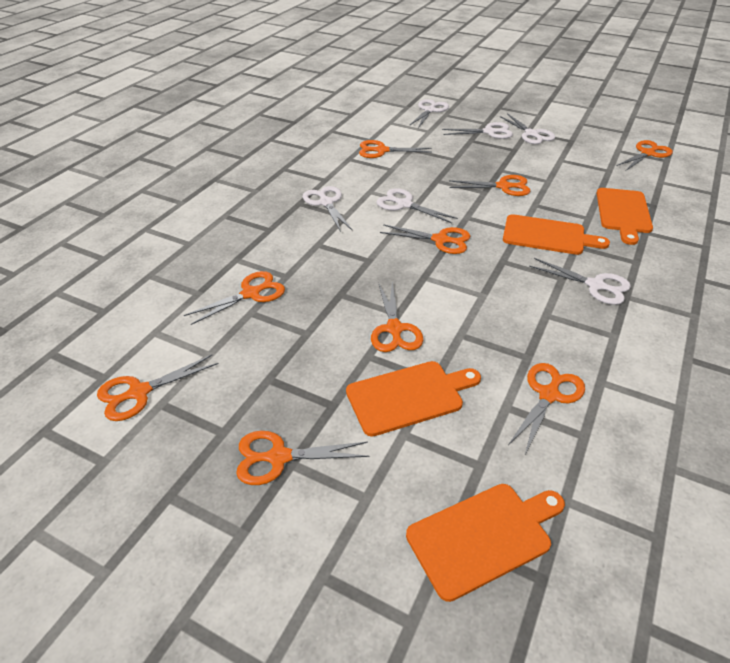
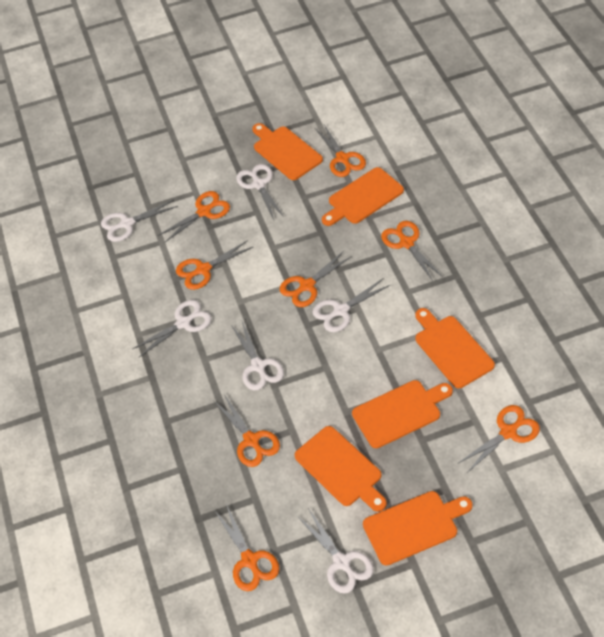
orange cutting board: [346,361,481,436] [406,484,565,602] [503,214,610,255] [596,188,653,245] = 4 -> [252,123,323,180] [295,426,387,512] [322,167,404,226] [352,380,453,448] [363,491,473,566] [415,308,495,388] = 6
orange scissors: [97,355,218,421] [184,271,285,325] [236,431,369,485] [359,140,432,158] [371,281,423,352] [380,224,470,254] [449,175,530,196] [508,363,585,454] [616,140,673,170] = 9 -> [158,191,230,243] [176,240,253,290] [213,394,280,467] [214,504,279,591] [280,251,352,307] [315,125,366,177] [381,221,443,281] [459,405,540,473] = 8

